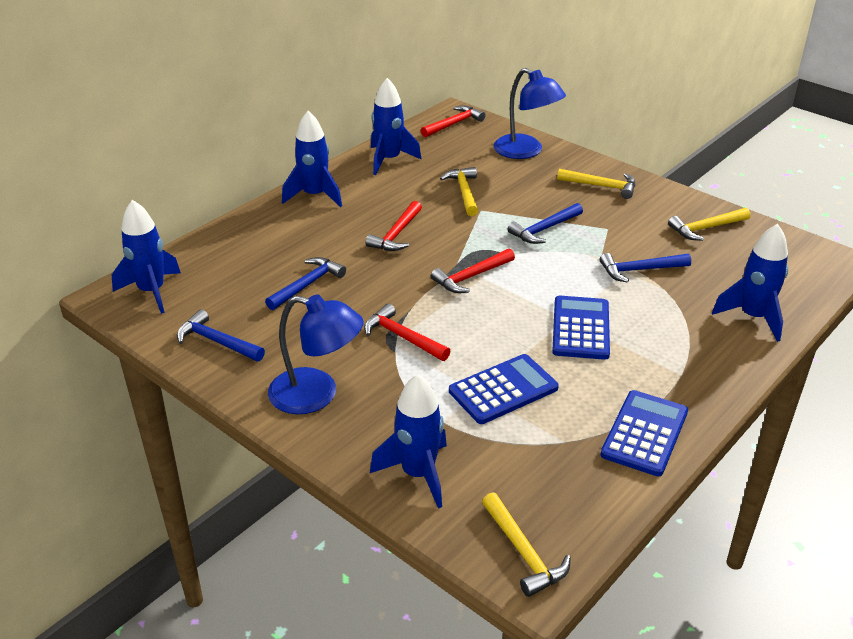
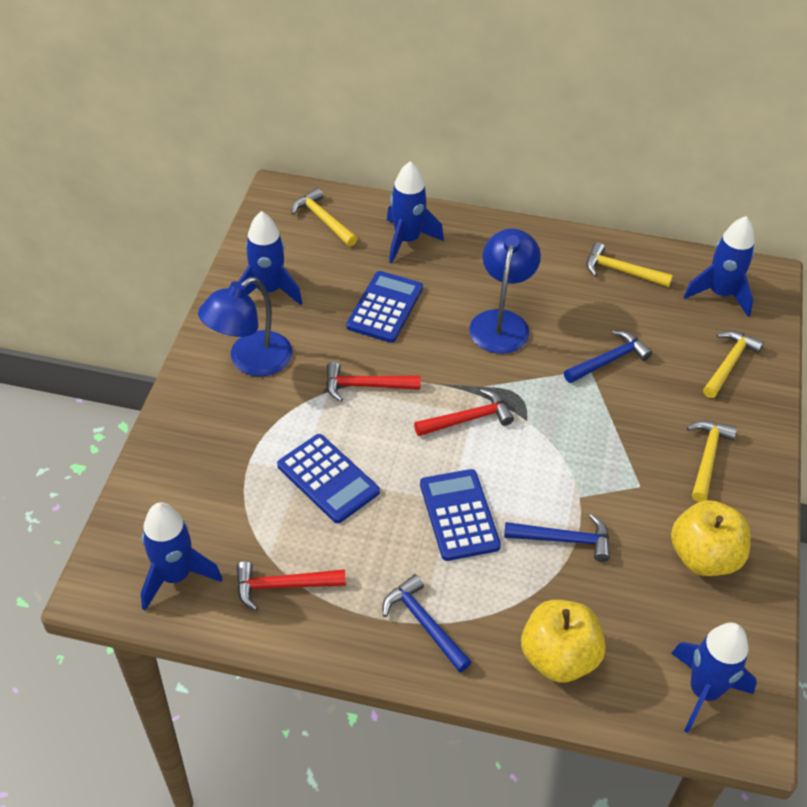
blue hammer: [177,309,265,361] [265,257,346,310] [507,203,583,244] [600,253,691,283] = 4 -> [383,574,471,673] [504,514,610,562] [564,331,653,383] = 3
red hammer: [364,304,450,361] [365,201,422,251] [421,106,485,137] [431,248,515,293] = 4 -> [236,561,346,611] [326,362,420,402] [414,389,514,436] = 3
yellow apple: none = 0 -> [521,600,606,683] [671,500,751,576] = 2

